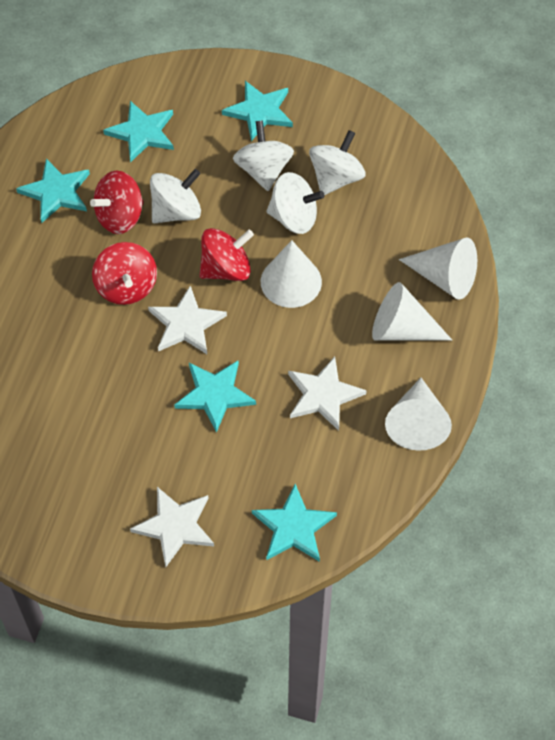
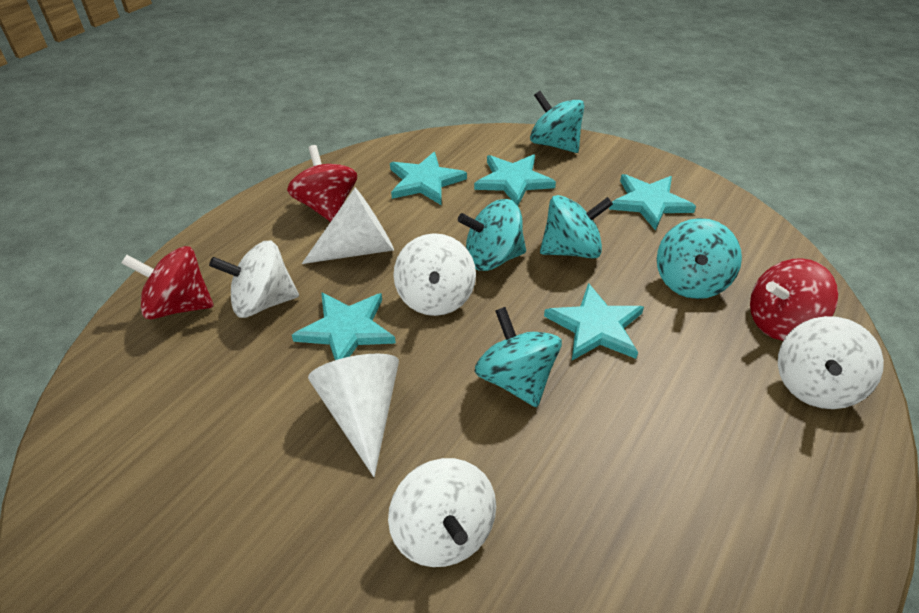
turquoise spinning top: none = 0 -> [458,199,526,271] [475,307,562,407] [530,91,584,153] [540,195,613,259] [657,218,742,299] = 5
white cone: [261,240,322,308] [372,282,452,341] [385,378,452,451] [399,237,477,300] = 4 -> [302,188,394,264] [308,353,399,477] = 2
white star: [130,487,214,567] [148,286,227,354] [288,357,367,431] = 3 -> none = 0

